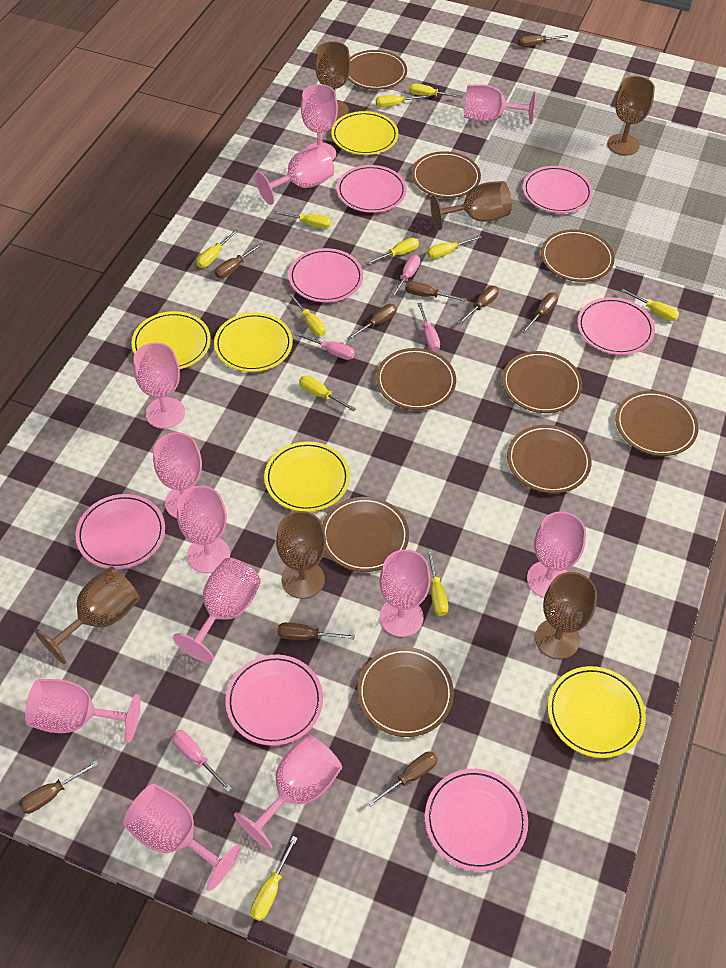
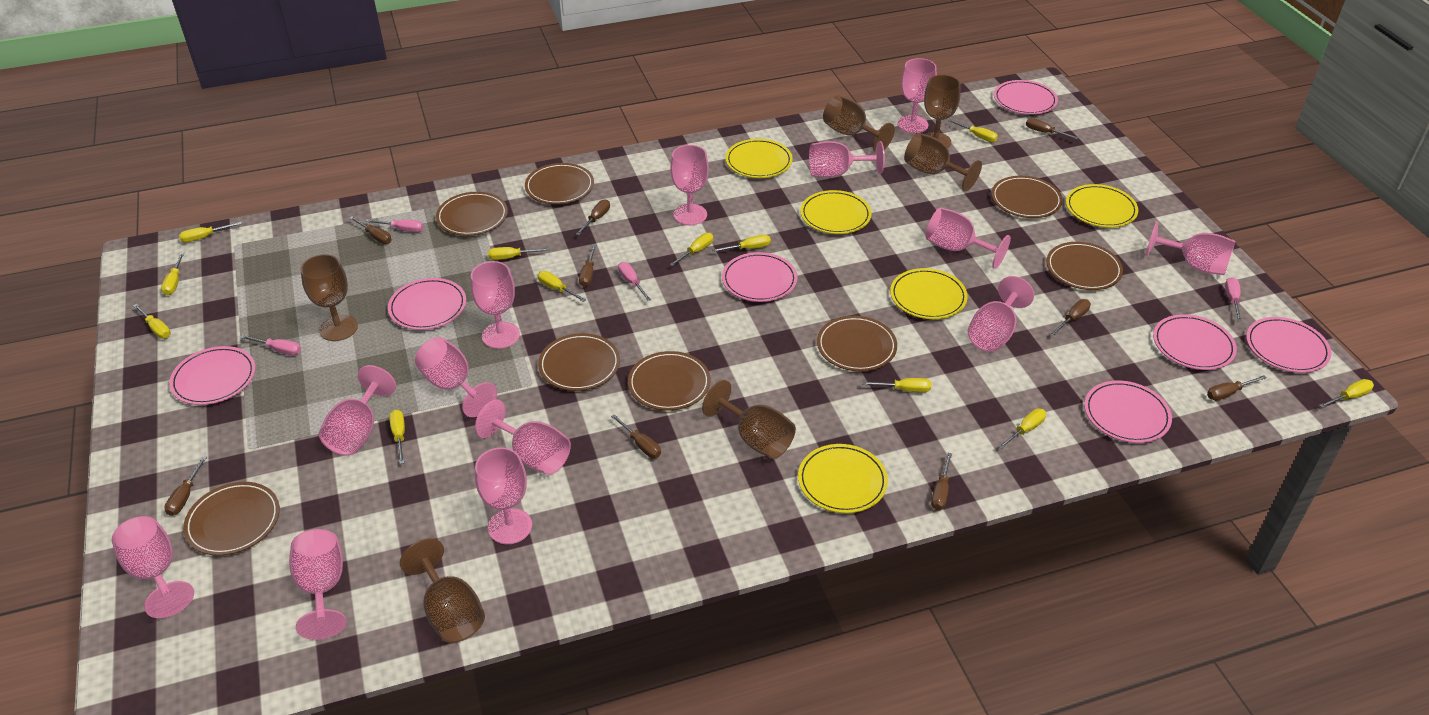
brown plate: [322,497,409,572] [348,50,407,90] [357,647,454,737] [376,348,456,410] [412,151,481,198] [502,351,582,413] [507,425,592,493] [541,229,615,282] [616,391,698,456] = 9 -> [183,482,280,556] [436,192,508,236] [525,163,594,204] [538,333,620,391] [628,351,711,411] [817,316,897,371] [991,176,1063,218] [1046,242,1123,290] = 8
pink goblet: [25,679,141,742] [123,784,241,891] [134,342,185,429] [153,432,202,518] [173,558,261,662] [177,486,230,573] [234,735,342,850] [255,145,334,205] [301,84,338,161] [379,549,431,637] [464,84,536,125] [527,511,586,598] = 12 -> [112,516,194,618] [289,529,346,640] [319,365,396,456] [415,337,497,417] [471,261,520,349] [475,400,571,475] [475,447,532,544] [670,145,709,225] [809,141,885,178] [897,58,937,133] [926,207,1011,269] [968,276,1034,352] [1146,221,1235,275] = 13
yellow screwdriver: [197,229,238,268] [250,836,298,921] [274,211,331,228] [289,293,326,336] [299,375,356,412] [366,238,419,265] [376,95,429,107] [409,83,462,98] [427,235,482,259] [427,549,448,616] [621,289,679,321] = 11 -> [133,304,171,339] [161,252,184,295] [179,222,242,242] [389,409,405,464] [488,247,550,260] [537,271,586,302] [670,233,713,266] [712,235,771,252] [862,378,931,392] [948,119,998,142] [998,408,1046,449] [1319,379,1374,408] = 12

